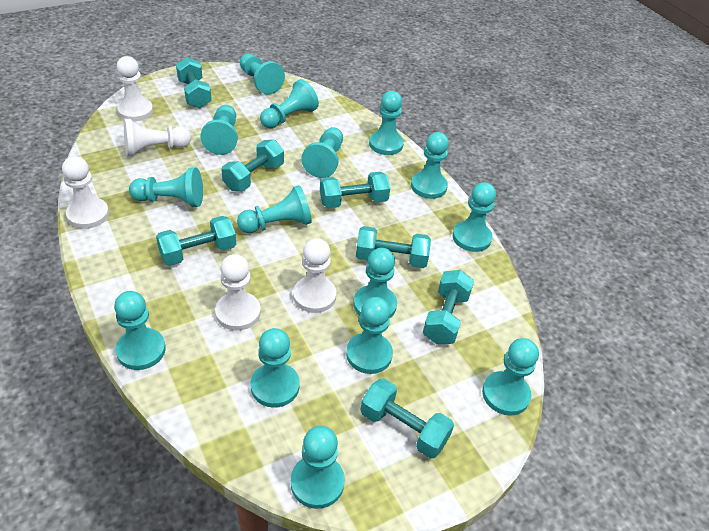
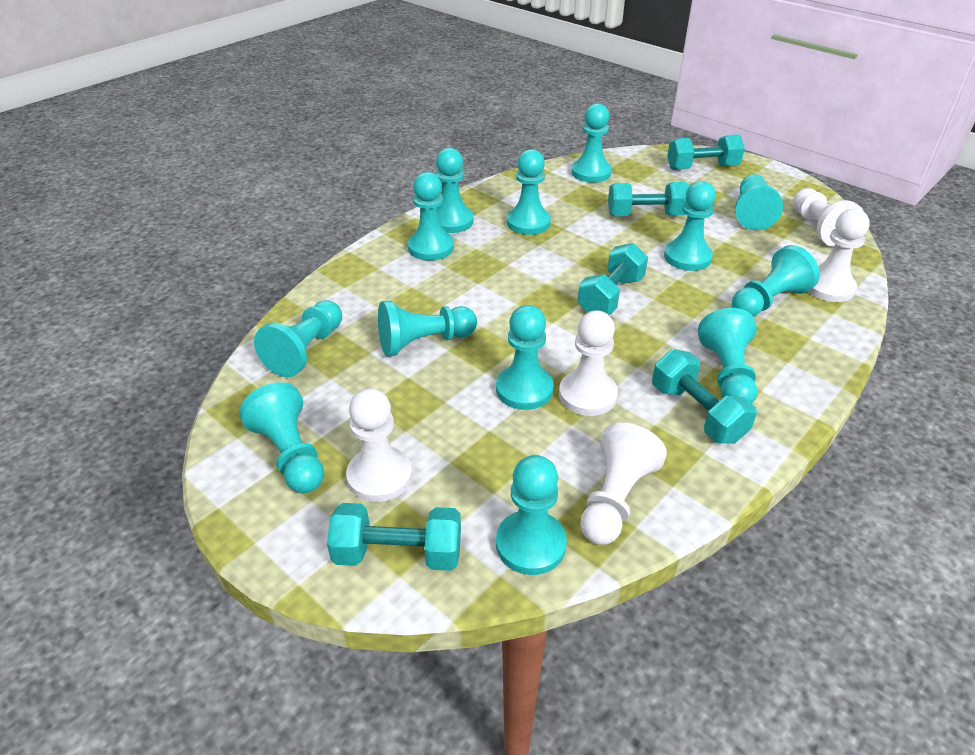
turquoise dumbbell: [156,216,236,266] [176,57,212,108] [221,139,284,191] [320,172,390,208] [356,226,431,268] [361,378,454,458] [423,270,474,344] = 7 -> [327,503,461,571] [578,243,648,315] [608,182,689,216] [652,349,757,444] [667,134,745,170] = 5
turquoise pawn: [114,291,166,370] [129,167,203,207] [200,105,238,155] [237,185,312,233] [240,54,285,95] [251,328,300,408] [260,79,319,128] [291,426,345,509] [301,127,343,178] [346,297,393,374] [354,248,397,319] [369,91,404,155] [411,132,449,199] [453,182,496,252] [482,338,539,416] = 15 -> [239,382,324,493] [254,300,342,377] [378,301,477,356] [408,172,454,261] [436,148,473,233] [496,305,554,410] [496,455,567,575] [507,149,551,235] [571,103,612,183] [664,181,716,271] [698,308,758,404] [732,245,820,317] [735,174,783,230] = 13

